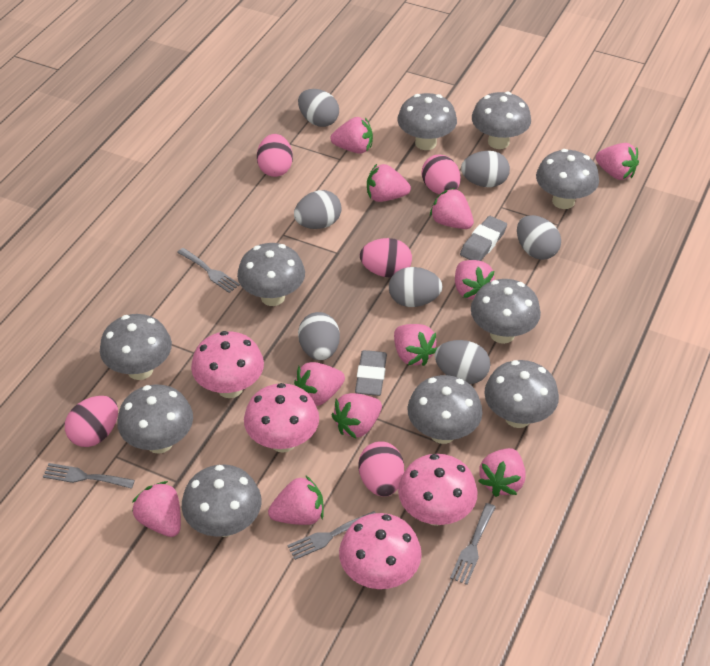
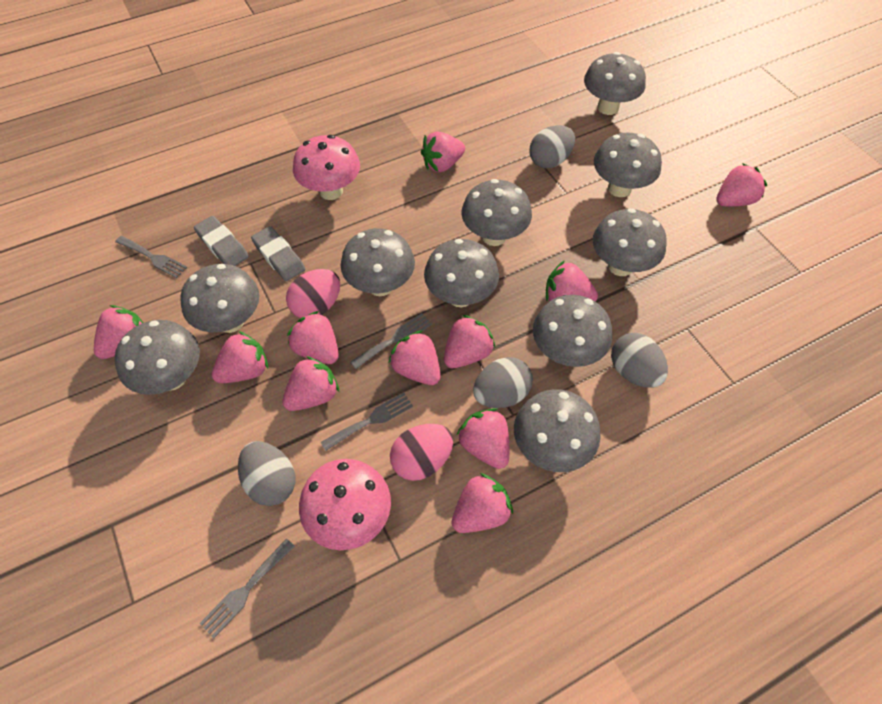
grey egg: [294,190,342,229] [298,89,339,127] [298,312,340,360] [389,267,443,307] [435,340,490,384] [461,151,510,187] [517,215,561,260] = 7 -> [238,441,296,506] [473,357,533,408] [529,125,575,168] [611,333,668,388] = 4
pink egg: [65,396,118,447] [257,134,293,177] [358,441,404,497] [360,238,412,278] [422,154,461,195] = 5 -> [286,269,340,318] [390,424,453,481] = 2
pink mushroom: [191,331,264,398] [244,383,319,453] [339,513,422,589] [398,454,478,526] = 4 -> [293,135,360,200] [299,459,391,550] = 2

